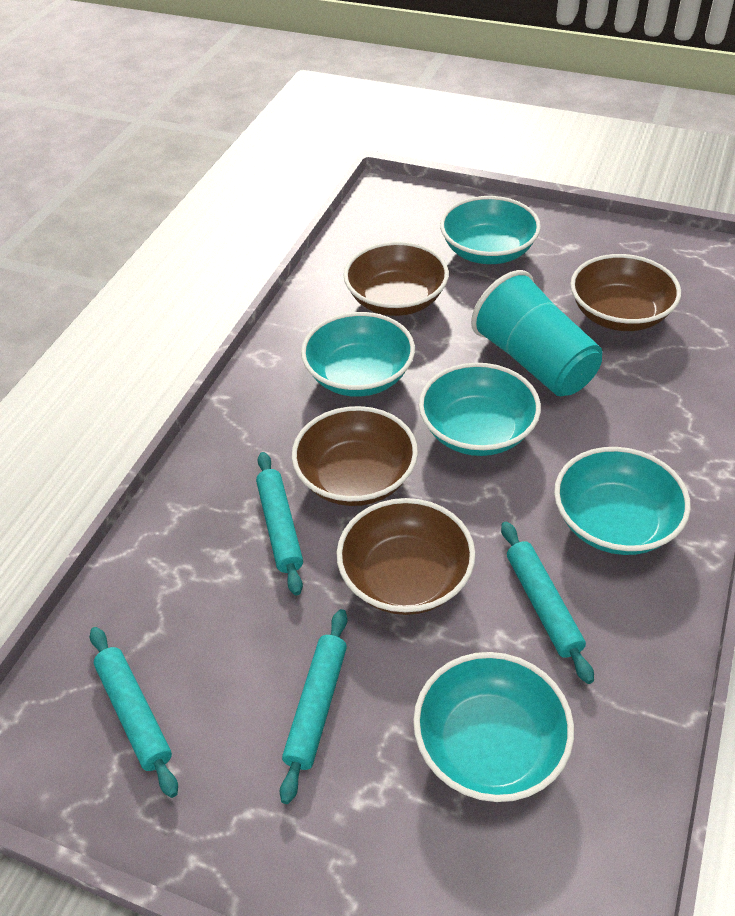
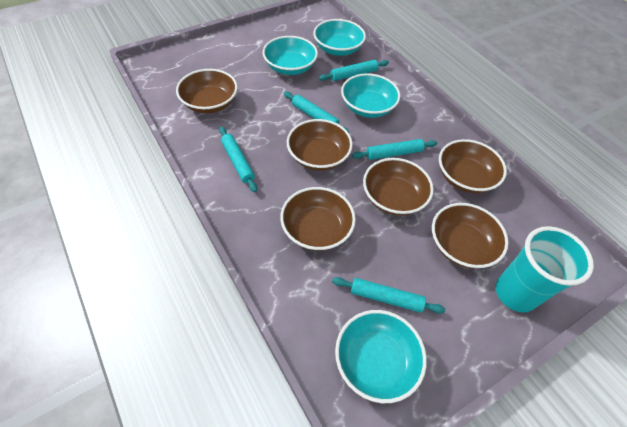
brown bowl: [292,406,418,506] [336,498,475,615] [344,241,449,316] [570,254,681,331] = 4 -> [176,69,238,113] [280,187,356,251] [287,119,353,171] [363,158,434,216] [432,203,509,268] [439,139,507,193] = 6
turquoise bowl: [301,312,415,397] [413,652,574,802] [419,363,541,456] [440,196,541,264] [554,447,691,555] = 5 -> [262,36,318,75] [313,19,366,56] [335,310,427,403] [341,73,400,118] = 4
turquoise rolling pin: [90,627,178,798] [256,452,303,595] [280,609,347,804] [501,522,594,684] = 4 -> [219,127,257,193] [284,91,349,133] [319,60,389,81] [332,277,445,313] [352,139,437,160] = 5

